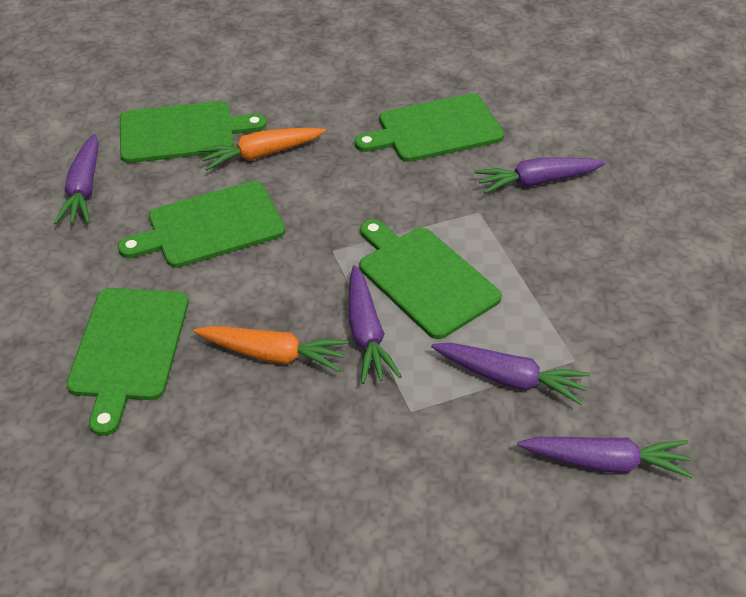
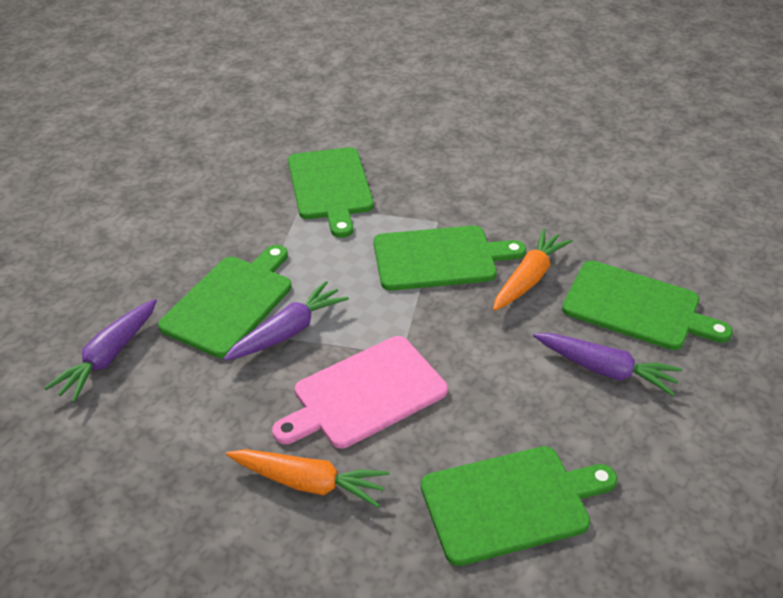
pink cutting board: none = 0 -> [272,336,448,449] = 1
purple carrot: [54,134,99,224] [348,265,402,384] [431,342,590,405] [475,157,606,194] [517,437,693,478] = 5 -> [44,299,157,402] [224,281,349,361] [533,333,682,396] = 3

